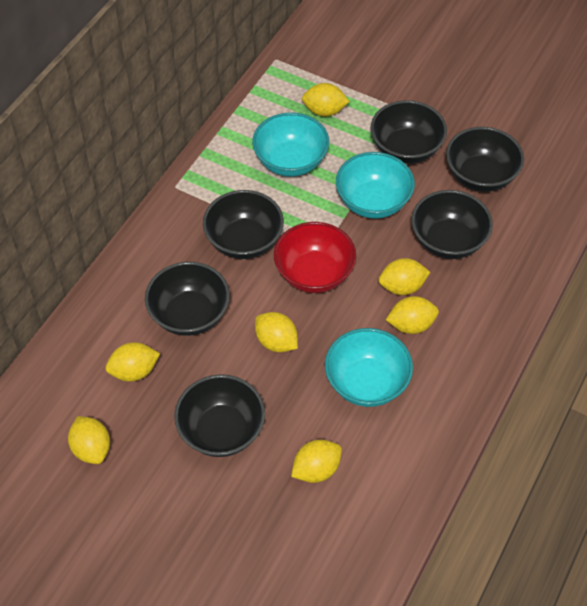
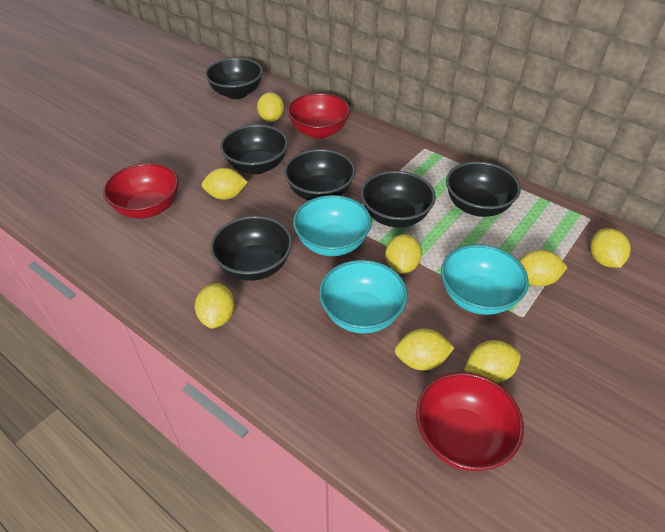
red bowl: [274,222,356,293] = 1 -> [103,163,179,219] [287,93,350,139] [416,372,524,471] = 3
yellow lemon: [68,416,110,464] [105,342,160,382] [255,312,298,352] [291,440,342,483] [302,83,350,117] [379,258,430,295] [386,296,439,334] = 7 -> [195,283,235,329] [202,168,248,200] [257,92,284,122] [385,234,422,274] [395,328,455,371] [464,340,521,383] [519,250,568,287] [590,228,631,268] = 8

